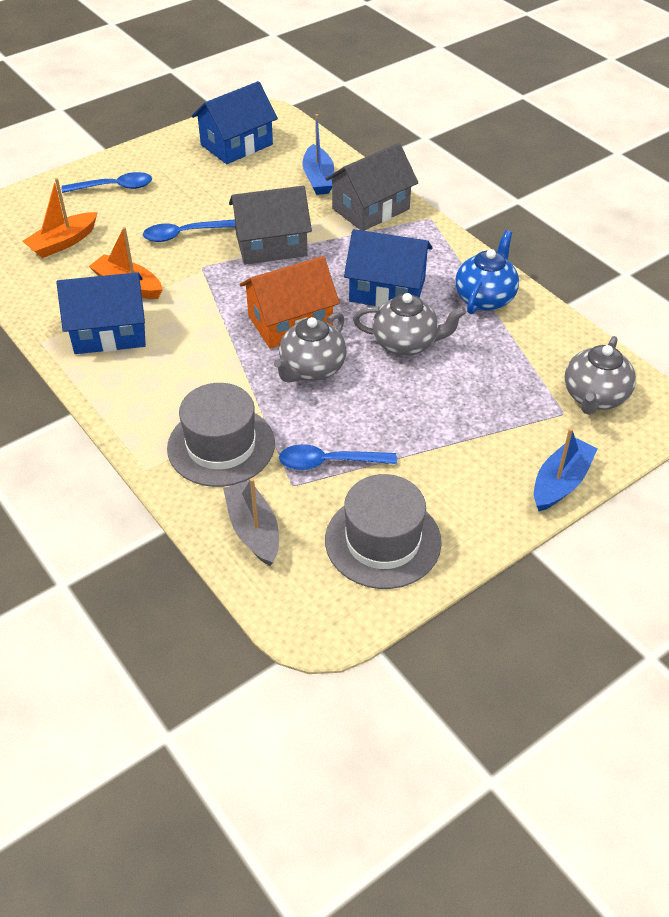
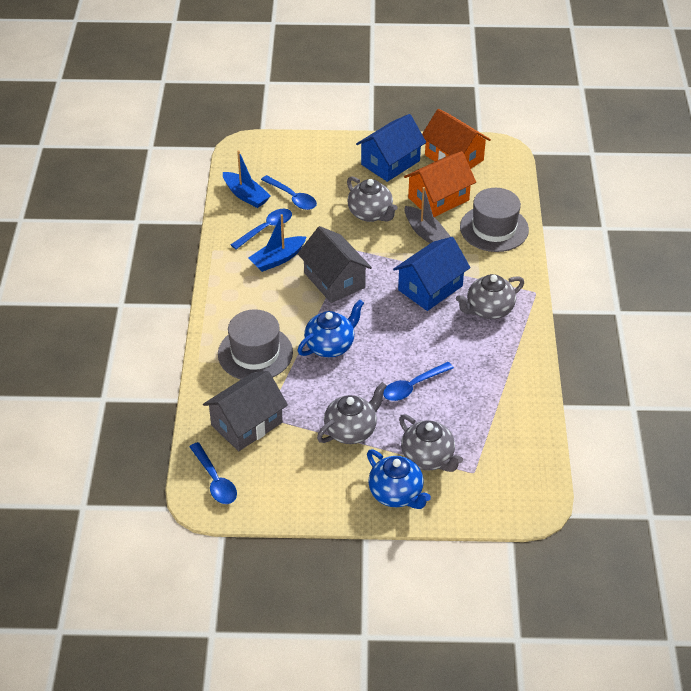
blue house: [57,272,146,354] [192,81,278,164] [344,229,433,307] = 3 -> [356,114,426,182] [393,237,470,311] = 2
blue spoon: [62,172,152,193] [143,219,235,242] [279,444,397,470] = 3 -> [189,442,237,504] [231,209,292,249] [261,175,317,210] [383,362,454,401] = 4
blue teapot: [455,230,519,314] = 1 -> [298,299,364,357] [367,450,431,509] = 2
grey teapot: [274,312,347,383] [353,293,466,356] [565,336,636,415] = 3 -> [317,382,387,444] [347,176,398,222] [399,414,463,472] [456,274,524,319] = 4
orange boat: [22,178,98,258] [89,227,163,299] = 2 -> none = 0
orange house: [240,256,340,349] = 1 -> [404,151,476,217] [422,109,491,169] = 2

